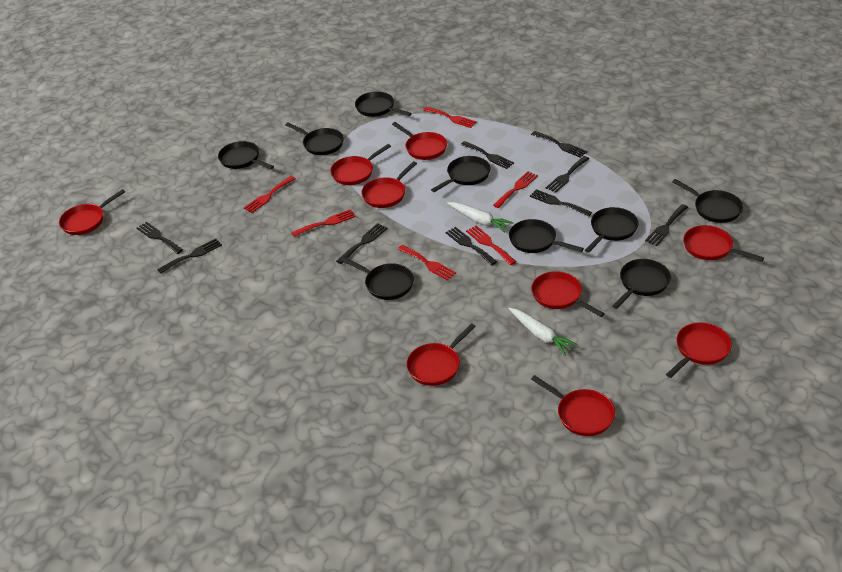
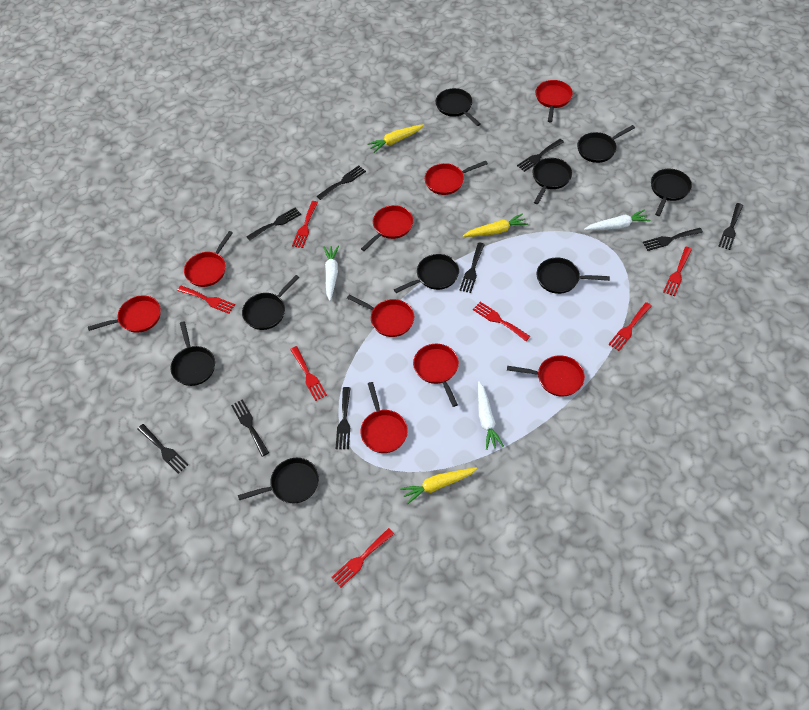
red fork: [244,176,296,213] [291,209,356,237] [398,245,456,281] [423,107,477,128] [466,226,517,265] [493,171,538,208] = 6 -> [177,286,235,314] [290,346,327,401] [292,201,318,248] [331,528,394,587] [473,302,530,341] [608,302,652,351] [663,247,692,296] = 7
white carrot: [447,202,514,233] [509,308,578,356] = 2 -> [323,246,339,301] [478,381,504,450] [584,209,651,230] = 3
yellow carrot: none = 0 -> [367,124,424,153] [400,467,477,504] [463,213,528,237] = 3

